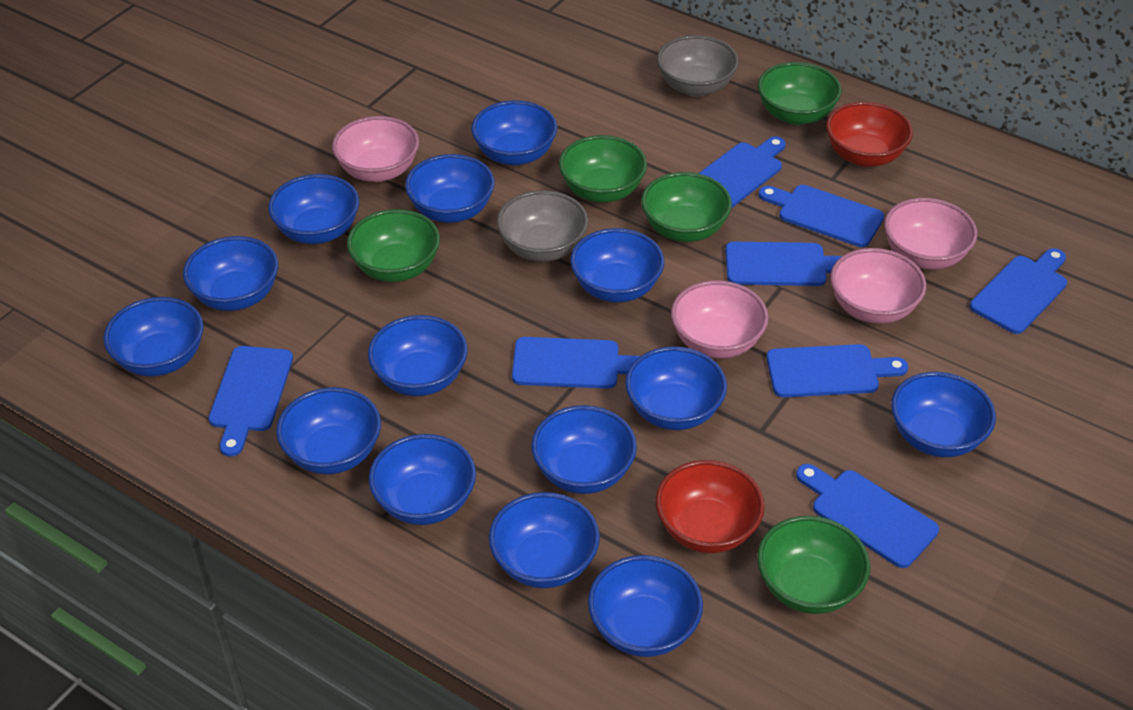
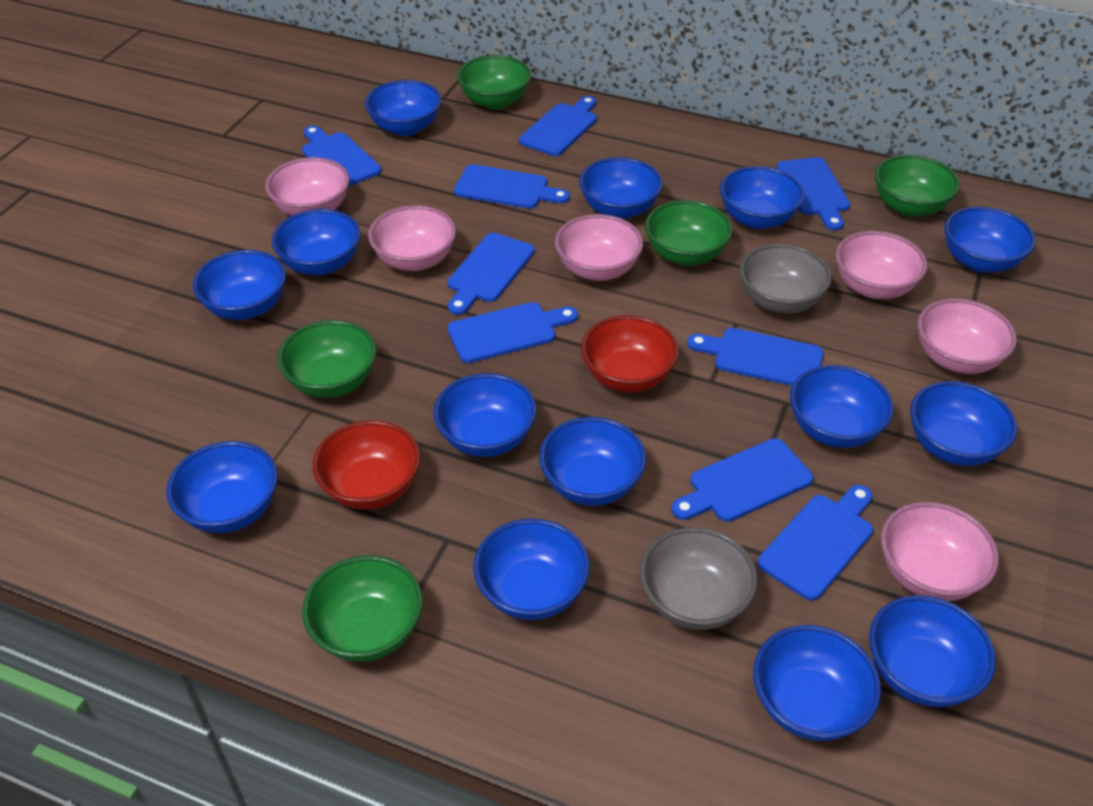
blue cutting board: [209,346,293,456] [512,337,640,389] [698,136,786,208] [725,242,842,286] [758,185,884,247] [766,344,908,397] [796,464,939,568] [970,248,1067,334] = 8 -> [302,126,382,187] [447,302,578,363] [448,233,535,315] [454,164,570,209] [519,96,597,156] [672,438,814,522] [687,328,824,386] [758,485,873,601] [777,157,850,230] = 9
pink bowl: [332,116,419,182] [671,280,769,359] [830,248,926,324] [884,198,977,270] = 4 -> [265,157,350,216] [368,205,456,271] [555,214,643,281] [836,231,927,299] [881,502,999,601] [918,299,1017,374] = 6

